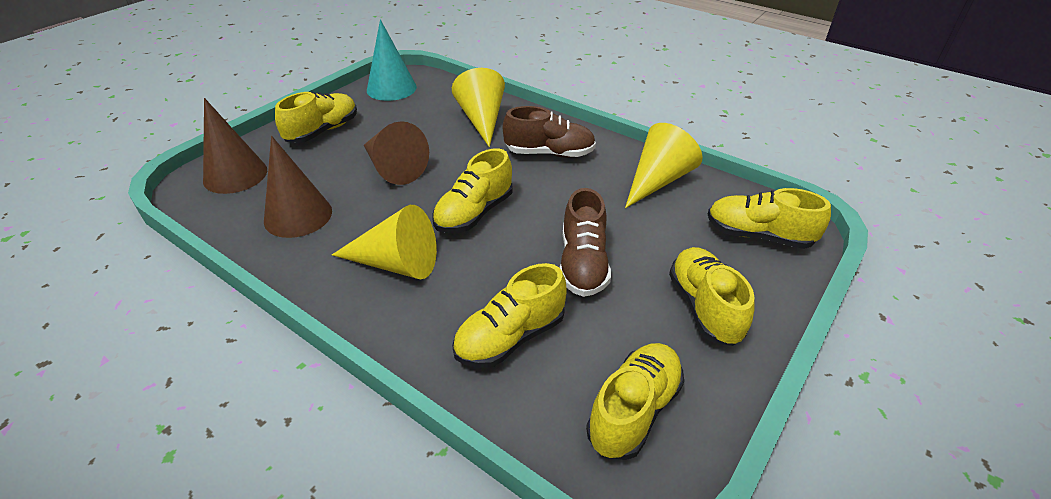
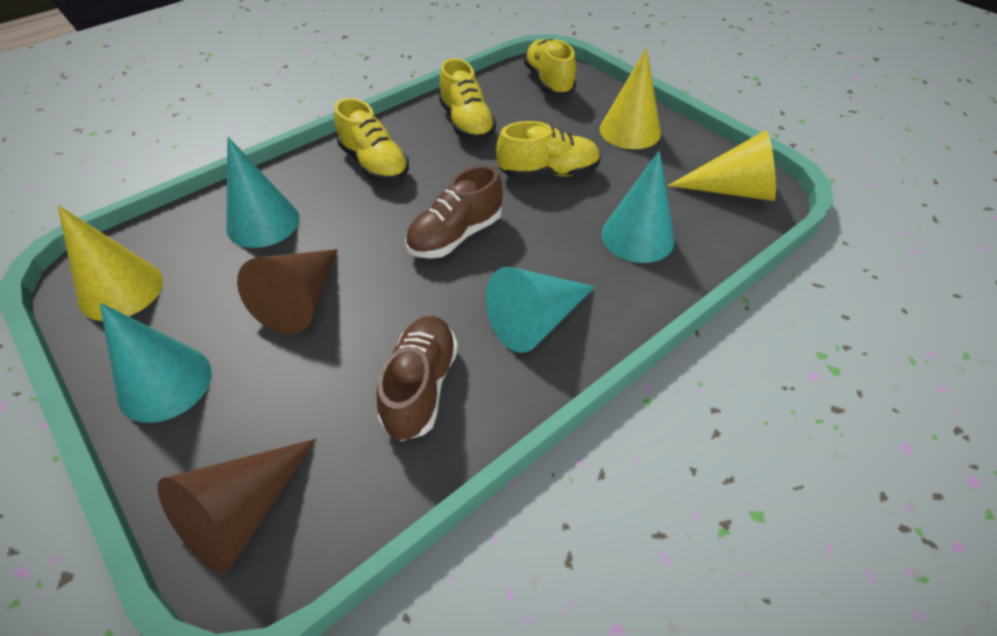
brown cone: [203,98,267,194] [264,136,332,238] [364,121,429,185] = 3 -> [158,439,317,573] [237,249,338,334] = 2
turquoise cone: [367,19,417,101] = 1 -> [100,302,212,423] [226,137,299,248] [486,267,595,353] [602,151,675,263] = 4
yellow shoe: [275,92,357,143] [432,148,512,233] [452,263,567,368] [586,343,684,460] [669,247,755,346] [708,188,831,249] = 6 -> [334,98,409,183] [439,58,496,141] [496,121,601,179] [524,39,576,95] = 4

